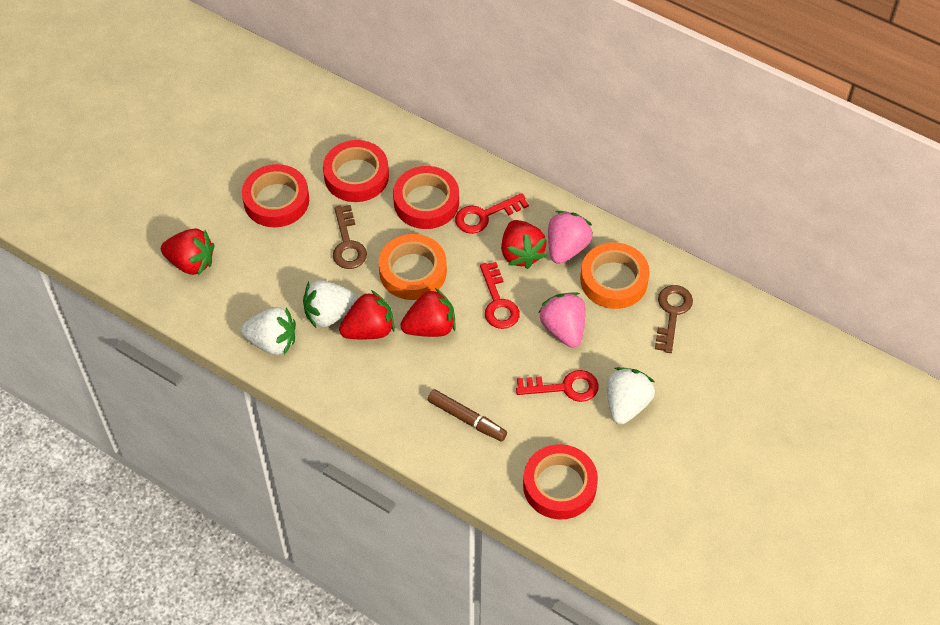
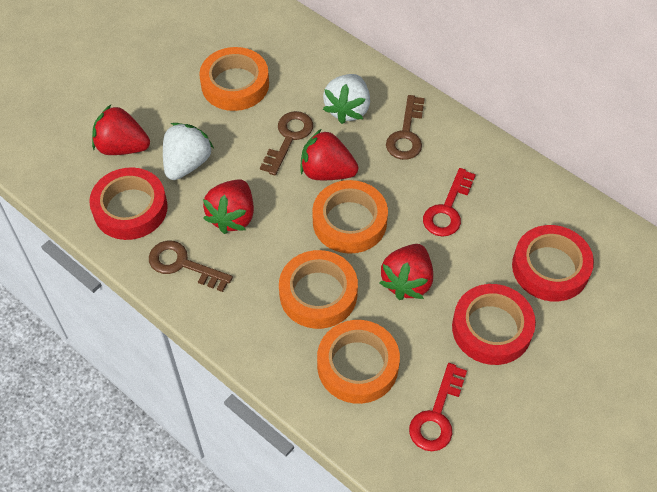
brown key: [333,205,367,269] [655,285,693,353] = 2 -> [149,241,233,292] [260,111,313,176] [386,95,425,160] = 3
brown marker: [428,389,507,441] = 1 -> none = 0
orange tape: [379,234,447,300] [580,243,650,309] = 2 -> [199,47,269,111] [279,250,358,329] [312,180,388,254] [317,320,400,404] = 4
pink strawberry: [539,292,586,348] [548,211,593,264] = 2 -> none = 0
red key: [455,193,529,234] [480,262,520,329] [516,370,599,402] = 3 -> [409,363,467,451] [423,168,476,237] = 2
red tape: [242,164,309,227] [323,140,389,202] [393,166,459,229] [523,444,598,520] = 4 -> [89,167,168,240] [452,284,536,365] [512,225,594,302] = 3
white strawberry: [241,307,296,355] [303,280,358,328] [607,367,655,424] = 3 -> [163,123,214,180] [323,74,370,124] = 2

